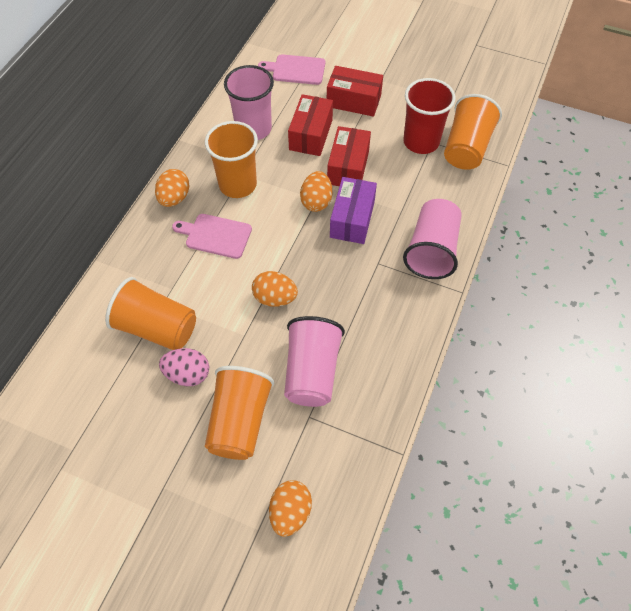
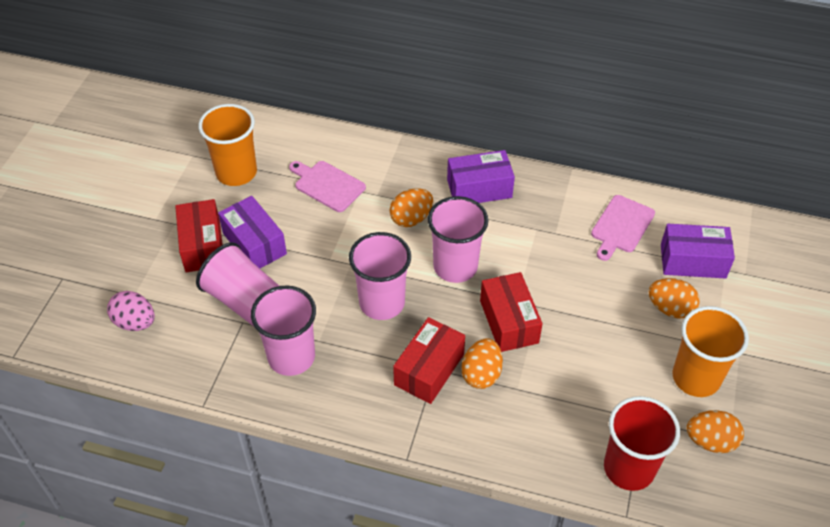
orange cup: [105,277,196,350] [205,121,258,198] [205,366,274,460] [444,94,502,169] = 4 -> [198,104,257,186] [672,306,749,397] = 2
pink cup: [224,65,274,140] [284,316,345,407] [403,199,461,279] = 3 -> [196,242,279,326] [251,286,316,376] [349,232,411,320] [428,196,488,283] = 4
purple box: [330,177,377,244] = 1 -> [218,196,287,268] [447,150,515,203] [661,224,735,279] = 3

